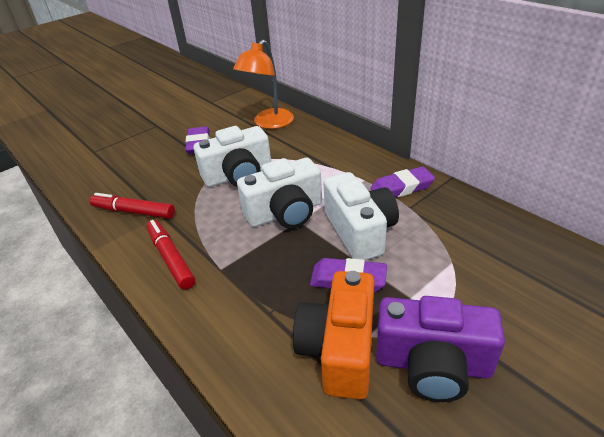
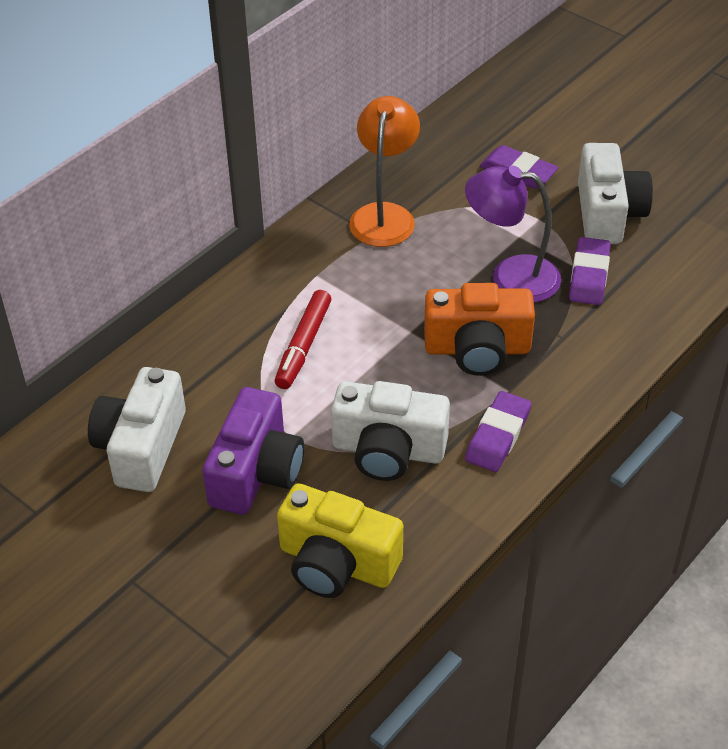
purple lamp: none = 0 -> [465,166,561,302] = 1
red marker: [90,193,175,219] [146,220,195,290] = 2 -> [275,290,331,389] = 1
yellow camera: none = 0 -> [277,483,403,598] = 1

